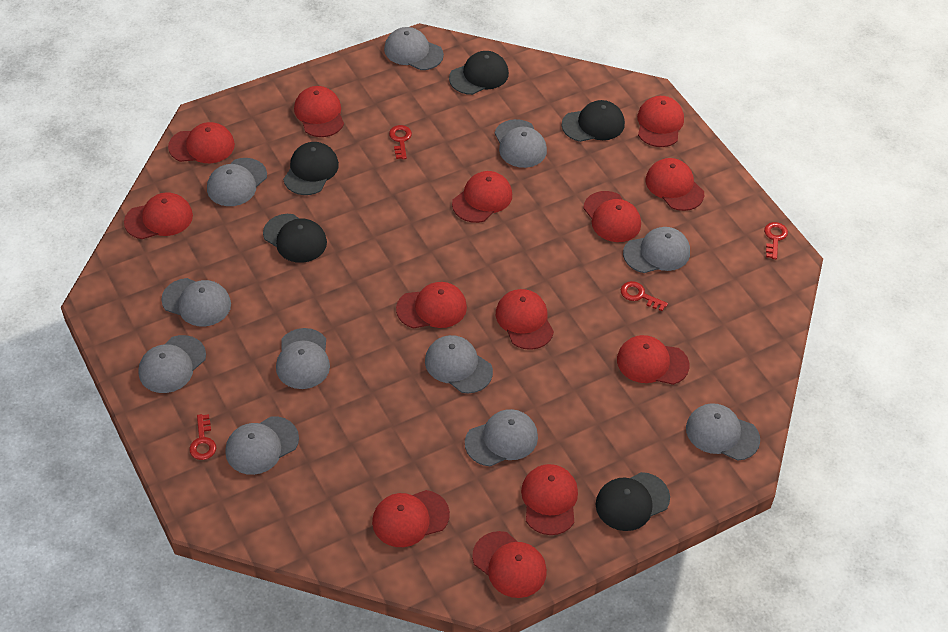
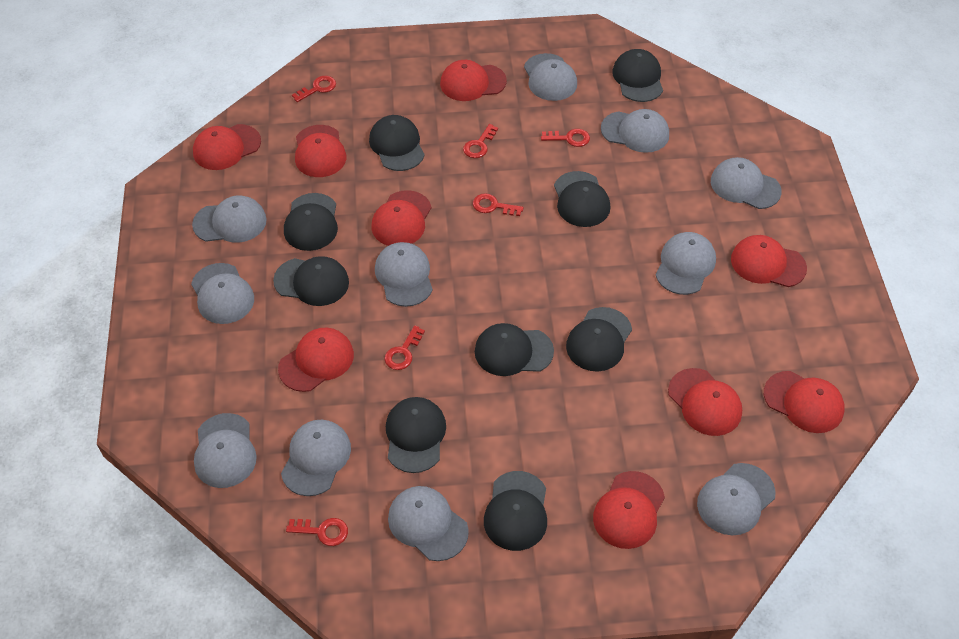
black cap: [263,214,327,263] [283,142,339,195] [449,51,509,95] [562,100,625,142] [596,472,670,531] = 5 -> [273,256,349,306] [284,193,338,251] [369,115,425,171] [386,397,446,473] [475,323,554,376] [484,471,547,551] [554,171,610,227] [566,307,632,372] [612,49,663,102] = 9
red cap: [124,192,193,239] [168,122,235,163] [294,86,344,137] [372,490,450,547] [396,282,467,329] [452,171,512,223] [472,531,547,598] [496,289,554,350] [521,464,578,535] [583,191,641,242] [617,335,690,385] [637,96,684,147] [646,158,704,211] = 13 -> [193,124,261,170] [278,327,354,392] [295,125,346,177] [372,190,432,246] [440,60,507,101] [593,471,665,549] [668,368,742,436] [731,235,807,287] [764,371,845,433] = 9
red key: [189,414,216,460] [389,125,412,159] [621,281,668,311] [764,222,788,259] = 4 -> [286,518,348,546] [292,76,336,102] [384,325,425,370] [463,124,498,158] [473,193,524,216] [541,129,590,147] = 6

